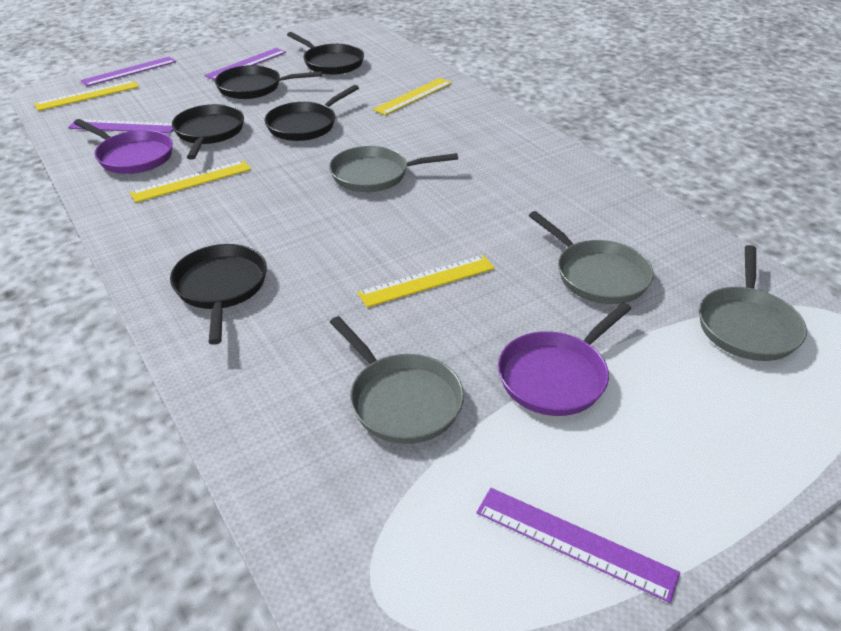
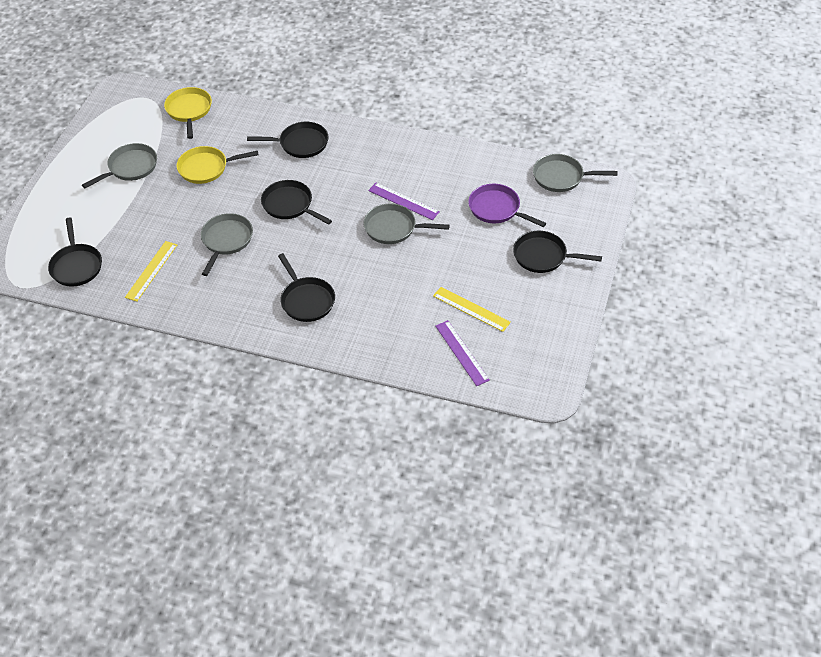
purple pan: [74,119,173,174] [498,302,631,416] = 2 -> [468,184,546,227] = 1
purple ruler: [68,119,174,133] [81,57,176,86] [204,48,286,80] [476,488,680,603] = 4 -> [368,183,440,220] [436,320,490,386] = 2
yellow pan: none = 0 -> [164,87,212,139] [177,146,259,184] = 2
yellow ruler: [34,80,139,111] [130,160,251,203] [357,255,495,307] [373,78,452,115] = 4 -> [125,241,177,302] [433,287,511,332] = 2

